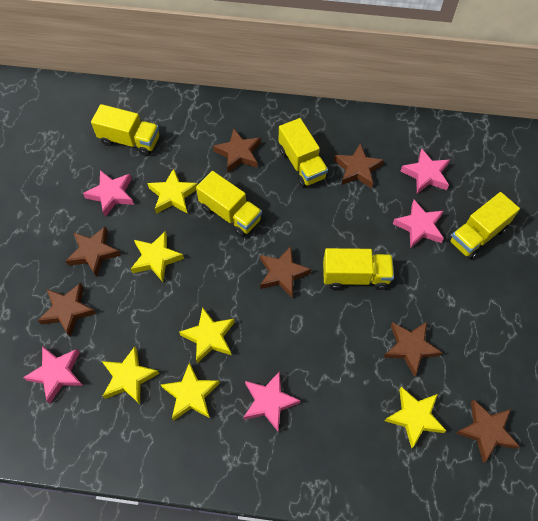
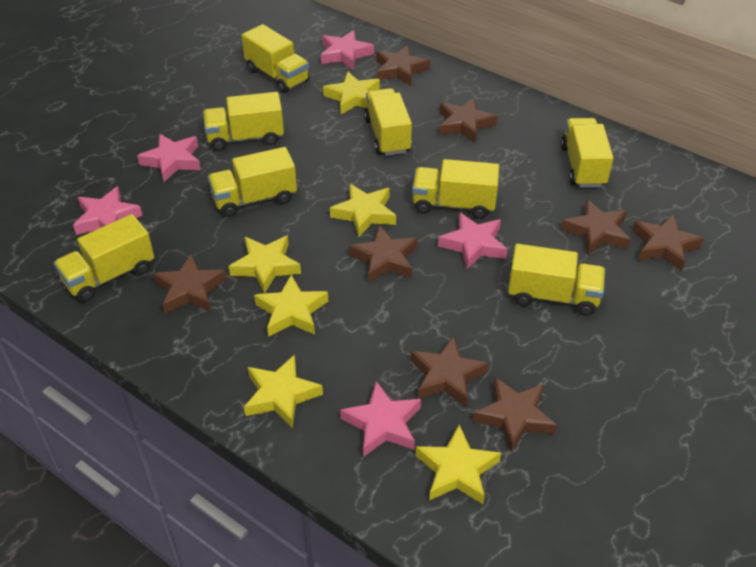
brown star: [38,283,96,337] [66,226,121,277] [213,128,261,172] [260,246,311,297] [334,143,384,188] [384,322,442,377] [456,400,520,463] = 7 -> [153,254,227,314] [349,225,418,283] [376,45,430,86] [411,336,489,407] [439,97,497,143] [473,377,557,452] [561,199,631,255] [632,214,704,271] = 8
yellow truck: [91,104,159,156] [196,171,262,237] [279,118,328,187] [323,248,394,290] [449,192,520,259] = 5 -> [54,214,154,302] [203,92,284,151] [208,147,297,217] [242,24,310,93] [364,88,412,156] [412,159,499,219] [508,244,605,316] [561,118,613,188] = 8

